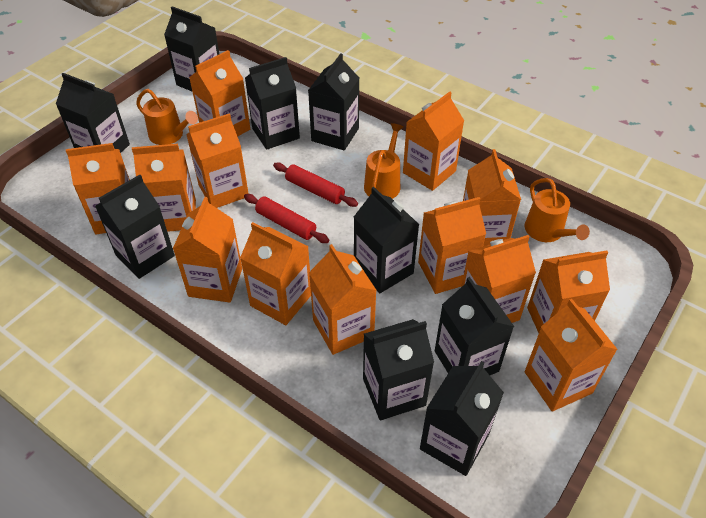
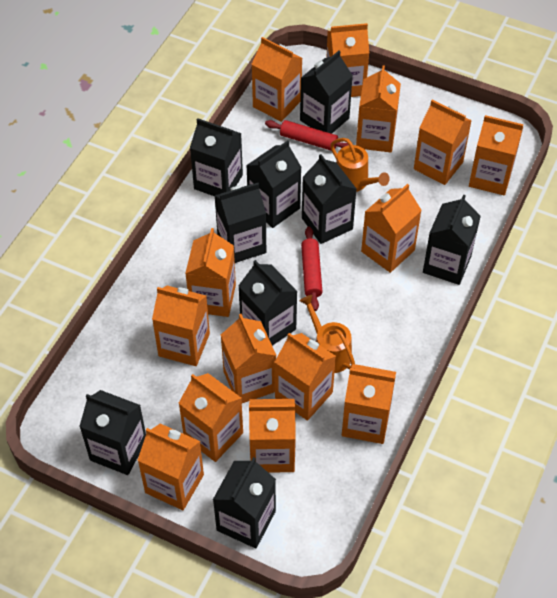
orange carton: [66,143,130,234] [132,144,196,232] [173,197,242,303] [186,113,249,208] [189,50,250,137] [240,222,311,325] [309,244,377,355] [403,92,464,191] [418,197,486,294] [461,235,536,323] [463,149,521,246] [525,299,618,411] [527,251,610,333] = 13 -> [137,424,204,510] [152,286,210,366] [179,373,243,462] [185,228,236,317] [221,314,277,403] [249,399,296,473] [252,37,302,122] [275,333,336,421] [326,23,369,97] [342,364,396,444] [356,65,401,152] [361,184,422,273] [414,100,472,185] [469,115,524,195] = 14
orange watering can: [136,89,198,145] [364,123,404,199] [525,178,590,242] = 3 -> [300,295,355,373] [330,138,390,192] = 2

